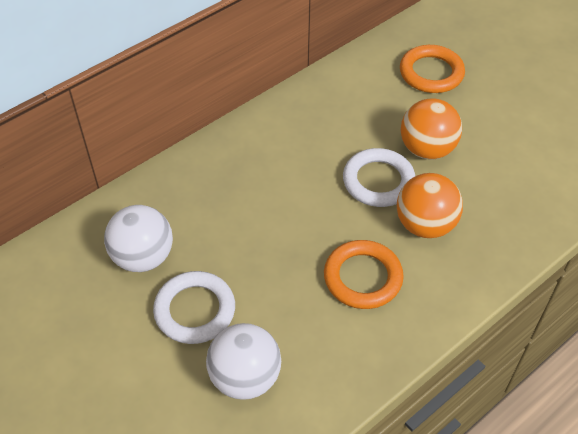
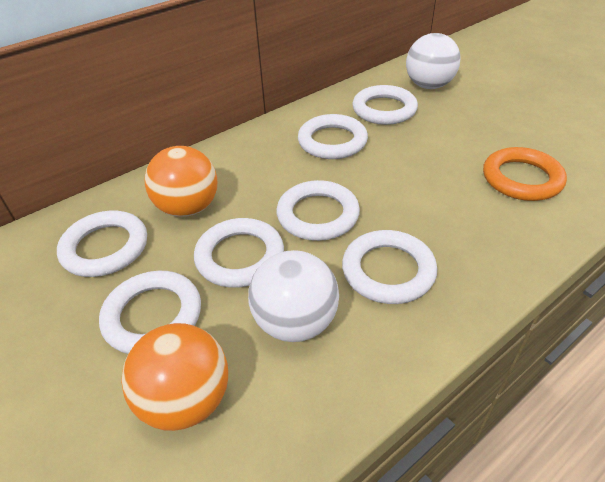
orange ring: [324,240,404,309] [400,45,465,93] = 2 -> [483,147,567,201] = 1
white ring: [153,271,235,344] [343,148,415,207] = 2 -> [57,211,147,277] [99,271,201,354] [194,218,284,288] [276,180,360,241] [298,114,368,159] [342,230,437,304] [352,85,418,125] = 7

